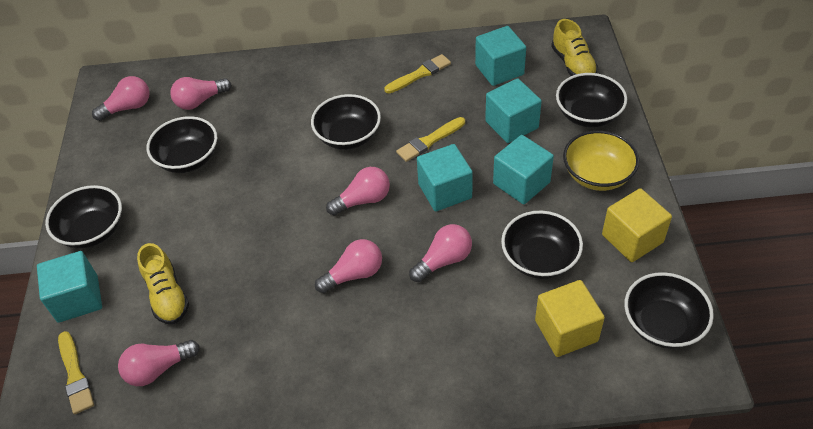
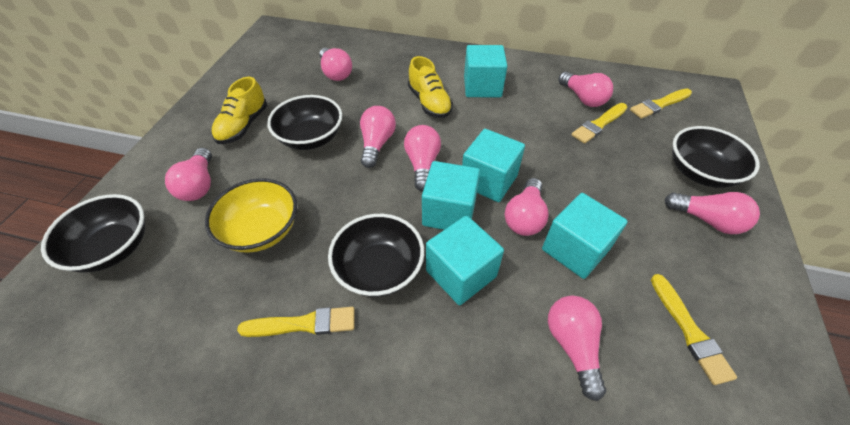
black bowl: [45,185,122,248] [147,116,217,173] [311,94,381,150] [501,211,583,279] [556,73,627,127] [624,272,714,349] = 6 -> [41,194,145,273] [267,95,342,150] [328,214,424,297] [672,126,760,188] = 4
pink light bulb: [92,76,150,121] [118,340,199,386] [170,77,231,110] [315,239,382,293] [326,167,390,215] [409,224,472,282] = 6 -> [165,148,212,201] [319,48,352,81] [360,106,396,168] [404,125,441,191] [505,178,549,236] [548,296,606,401] [558,72,613,107] [664,192,760,234] = 8
yellow brush: [58,331,94,414] [384,54,451,93] [396,117,465,162] = 3 -> [237,307,355,337] [571,103,627,144] [630,88,692,119] [651,274,737,385] = 4
yellow cube: [535,280,605,357] [602,188,672,262] = 2 -> none = 0

